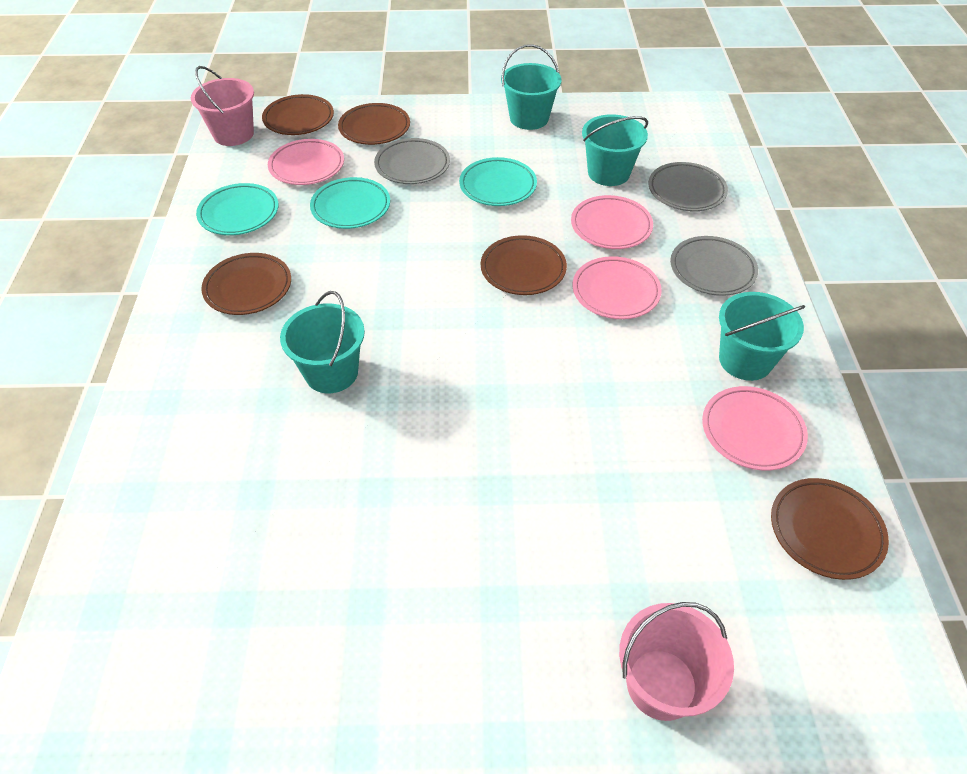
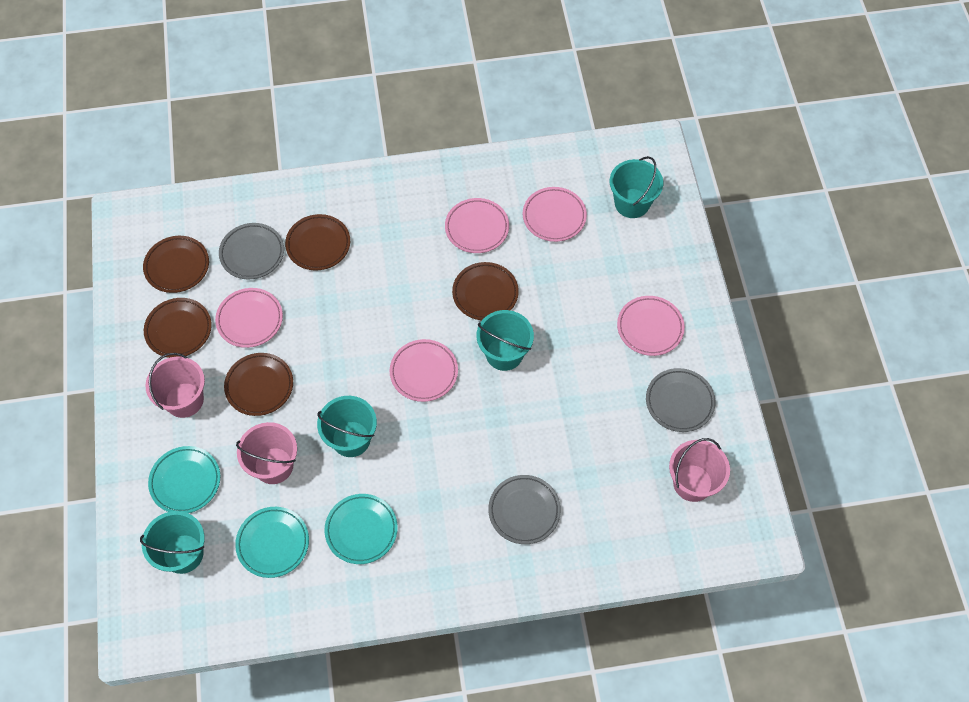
pink bucket: [191,66,254,146] [619,602,734,721] = 2 -> [145,353,205,418] [236,422,297,484] [669,438,730,502] = 3
pink plate: [268,139,344,185] [571,195,653,249] [572,256,662,319] [702,386,808,471] = 4 -> [215,288,283,348] [390,339,458,402] [445,198,509,253] [523,187,587,242] [617,296,685,356] = 5

